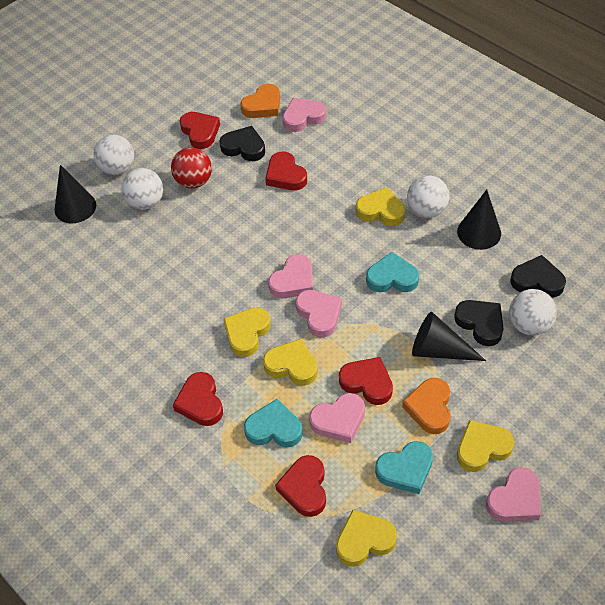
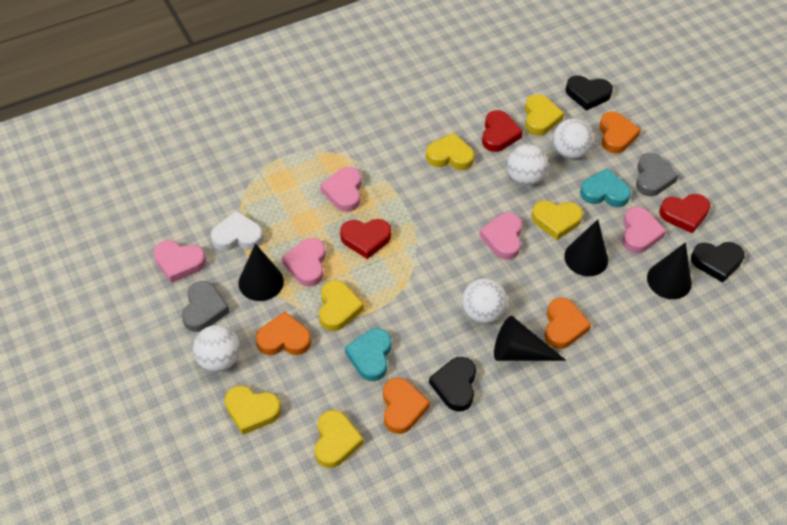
black cone: [55,165,96,223] [412,312,486,361] [457,189,501,250] = 3 -> [238,243,284,301] [494,316,566,361] [564,219,608,276] [647,242,692,299] = 4
grey heart: none = 0 -> [182,281,229,332] [636,153,679,196] = 2
orange heart: [240,84,280,118] [402,378,451,434] = 2 -> [256,311,311,355] [383,378,430,434] [545,298,591,349] [599,111,641,153] = 4
red ball: [171,147,212,188] = 1 -> none = 0
red heart: [173,372,223,426] [180,112,220,149] [265,152,307,191] [275,455,326,517] [339,357,393,405] = 5 -> [340,219,391,259] [482,110,523,152] [659,194,710,234] = 3
turquoise heart: [244,399,303,448] [366,252,419,292] [375,441,433,494] = 3 -> [345,328,392,381] [580,168,631,207] = 2
white heart: none = 0 -> [211,211,263,251] = 1
yellow heart: [223,307,271,357] [263,339,318,386] [336,509,397,567] [356,187,405,226] [457,420,514,472] = 5 -> [225,385,281,435] [315,410,364,468] [319,280,364,331] [426,133,474,170] [525,94,564,136] [531,200,583,240] = 6

